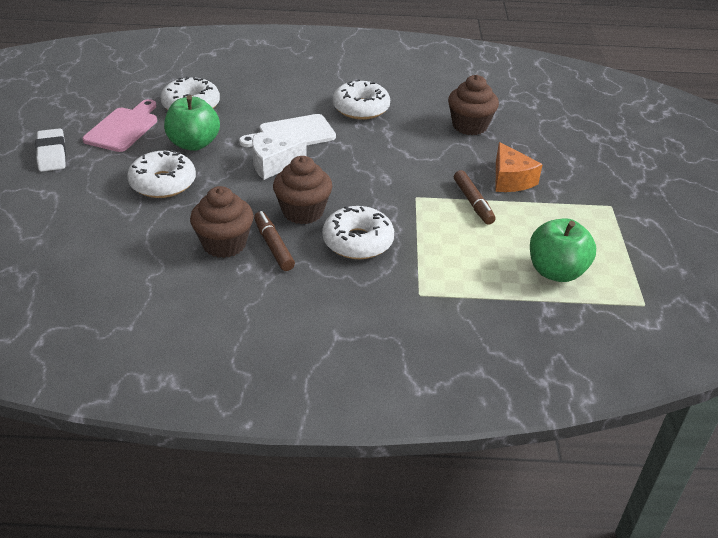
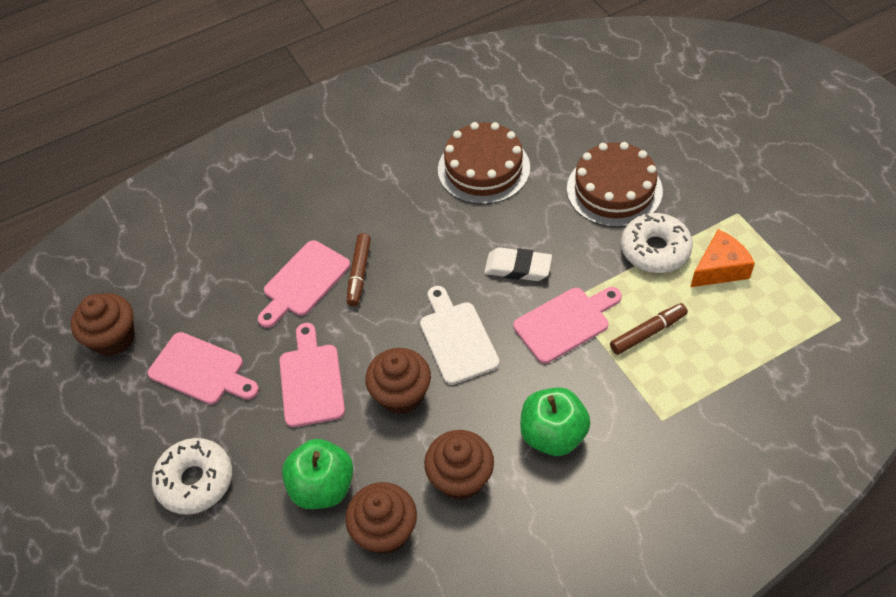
brown cake: none = 0 -> [438,122,530,204] [567,142,663,227] = 2
brown cupcake: [190,186,254,258] [273,156,333,224] [448,75,499,135] = 3 -> [71,293,135,356] [345,482,417,554] [365,348,431,414] [424,430,494,500] = 4
pink cutting board: [83,99,157,152] = 1 -> [148,332,259,405] [258,240,350,328] [279,323,345,427] [513,287,622,363] = 4
white cheese: [252,134,307,180] = 1 -> none = 0
white donut: [127,150,196,198] [161,76,220,110] [322,206,394,259] [333,79,390,120] = 4 -> [152,438,232,515] [621,213,693,273] = 2

